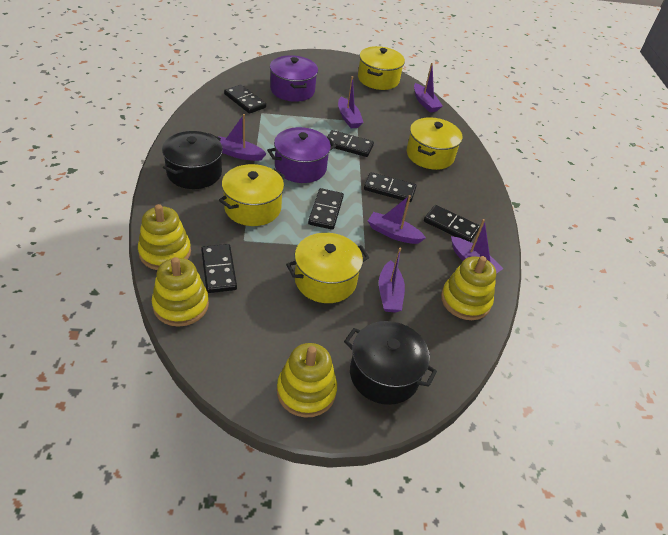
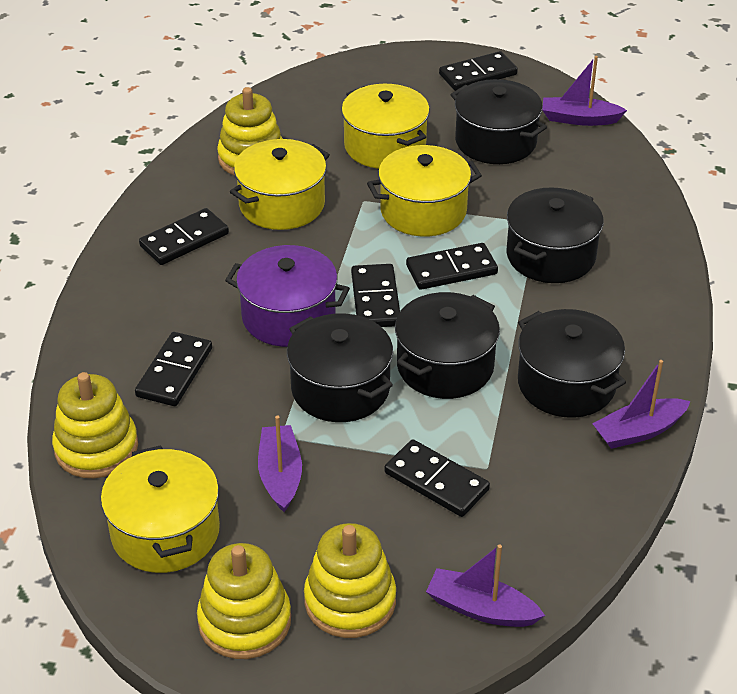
black pot: [162,131,223,189] [344,321,437,405] = 2 -> [287,313,393,422] [395,292,500,399] [451,79,547,164] [506,187,604,283] [518,309,626,418] = 5
purple boat: [219,114,267,161] [338,76,364,128] [368,195,426,244] [379,248,405,313] [414,63,443,113] [451,219,504,274] = 6 -> [258,416,302,512] [426,545,545,627] [543,56,627,126] [592,360,691,449] = 4
purple pot: [267,127,336,183] [270,55,318,102] = 2 -> [225,245,350,347] = 1

